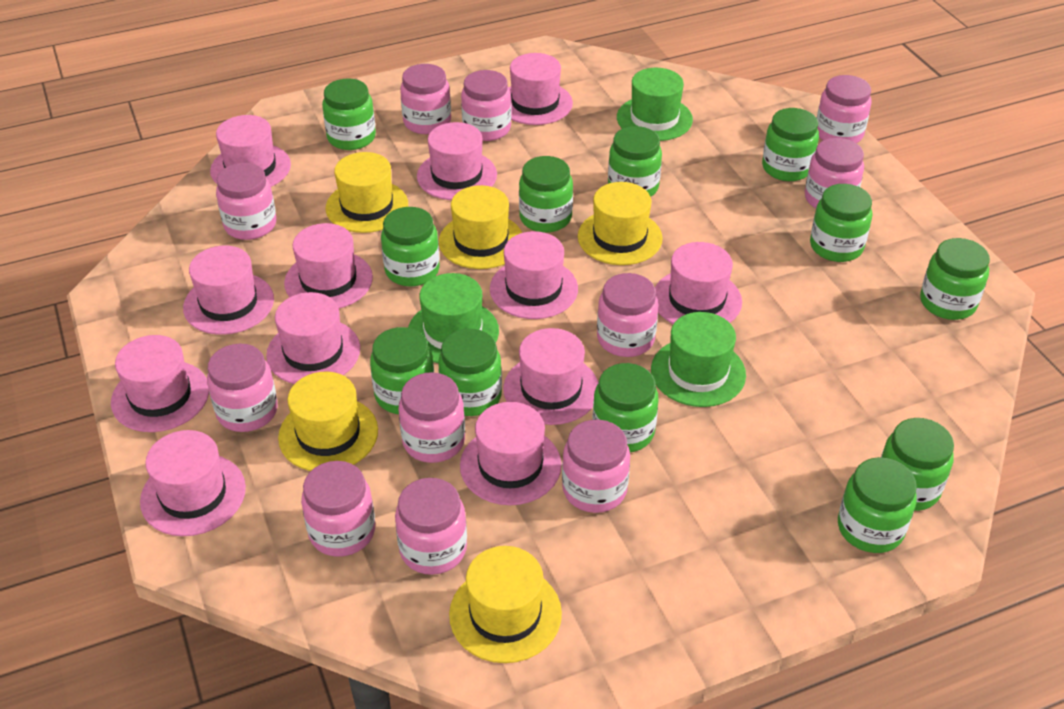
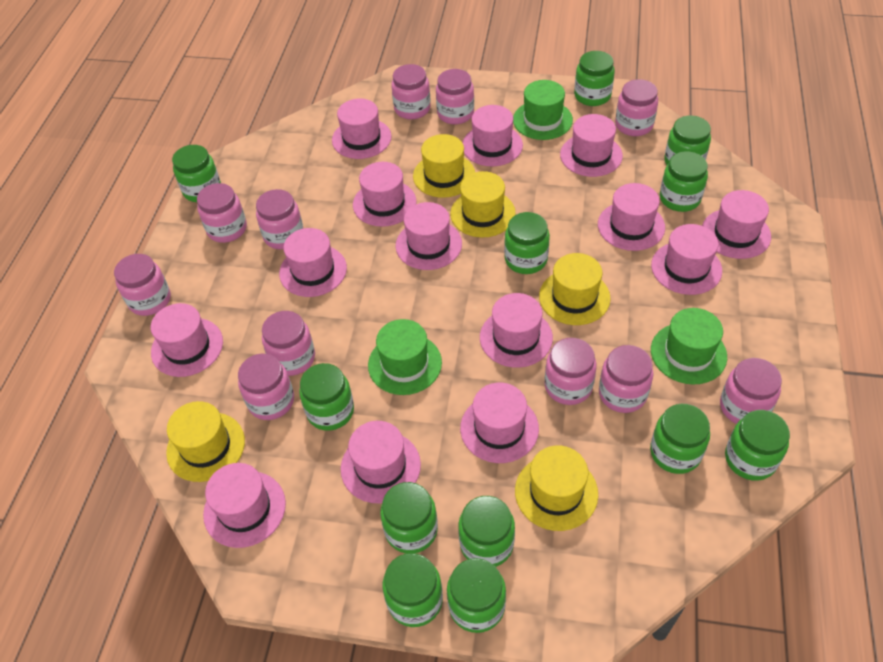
pink hat: [111,335,209,432] [140,430,246,536] [183,246,274,335] [210,115,291,187] [266,292,360,384] [284,223,373,308] [417,122,497,200] [460,402,562,505] [490,231,578,319] [503,328,598,425] [509,53,573,125] [655,242,742,324] = 12 -> [151,303,223,377] [203,463,286,548] [279,228,347,297] [332,98,391,159] [341,421,421,503] [353,162,417,227] [396,202,462,270] [460,382,539,463] [462,105,523,166] [480,293,553,368] [560,114,623,177] [598,183,665,251] [651,224,722,295] [702,190,771,259] = 14

